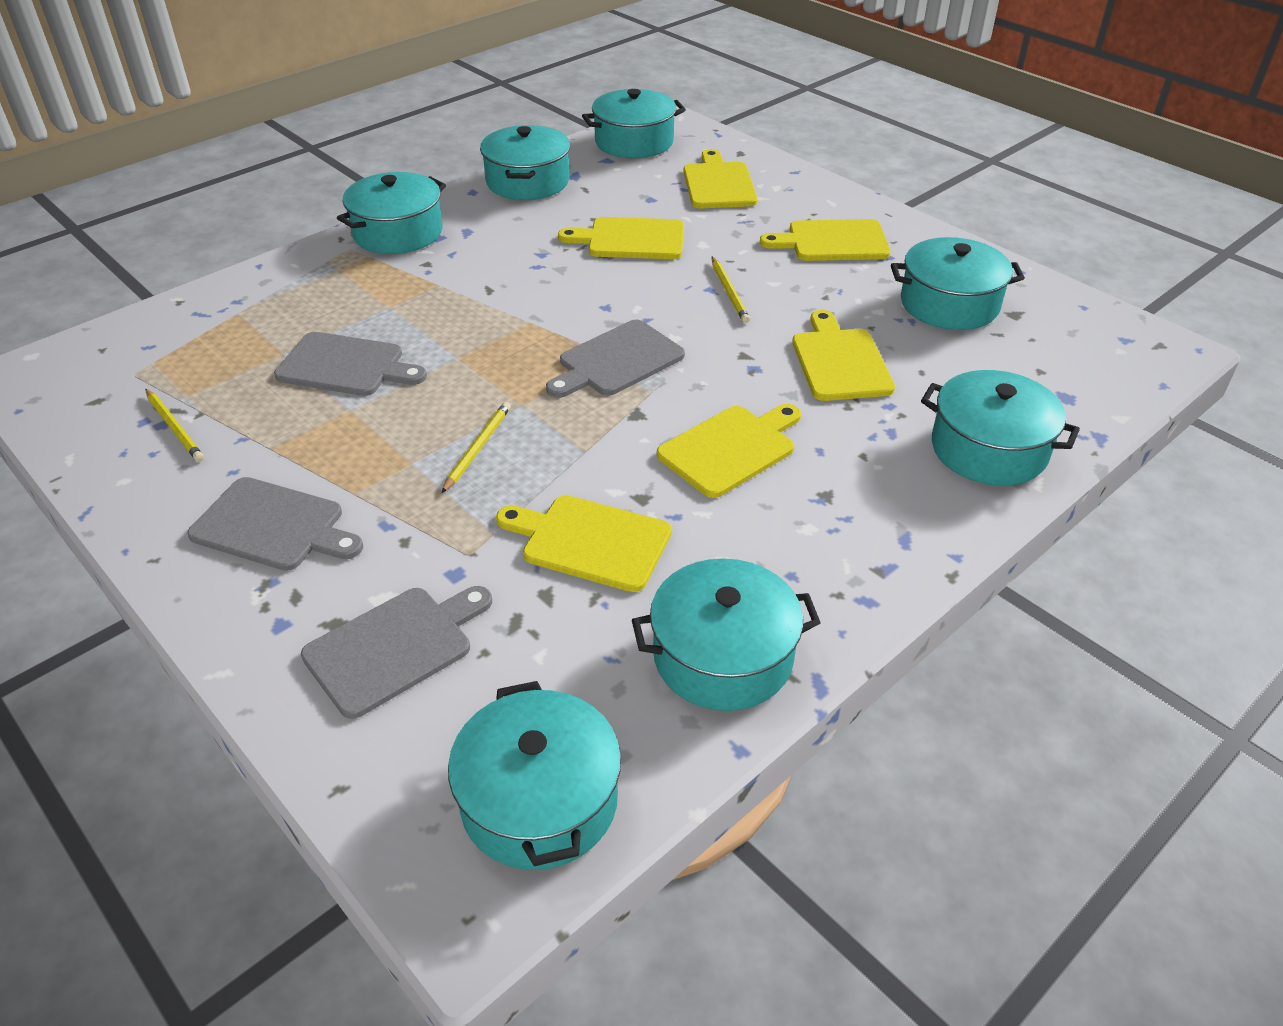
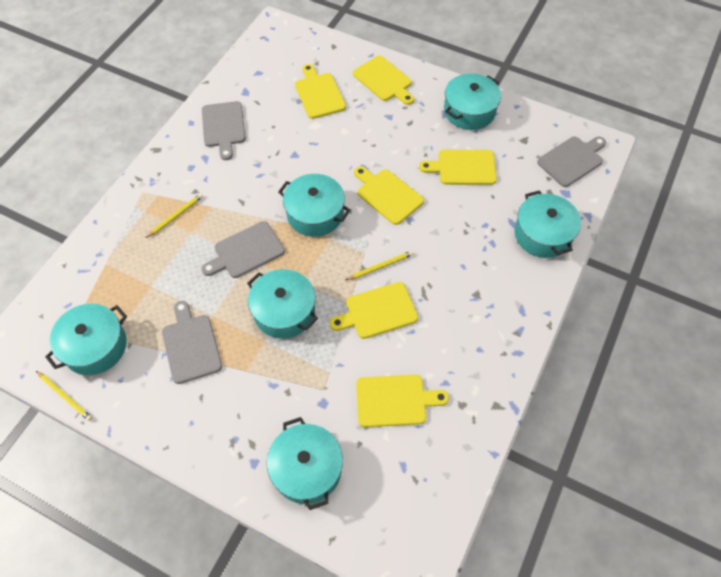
turquoise pot: [337,172,446,254] [448,681,621,870] [480,125,570,200] [582,89,686,158] [632,558,821,711] [891,237,1025,330] [921,370,1080,486] = 7 -> [45,304,127,375] [247,269,318,338] [267,417,343,510] [278,174,350,237] [444,73,501,130] [514,190,581,258] = 6

